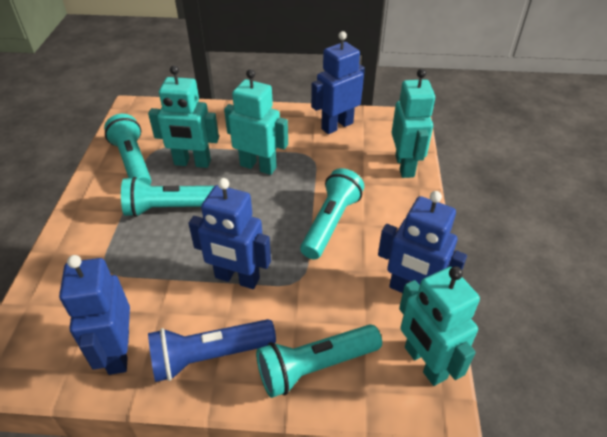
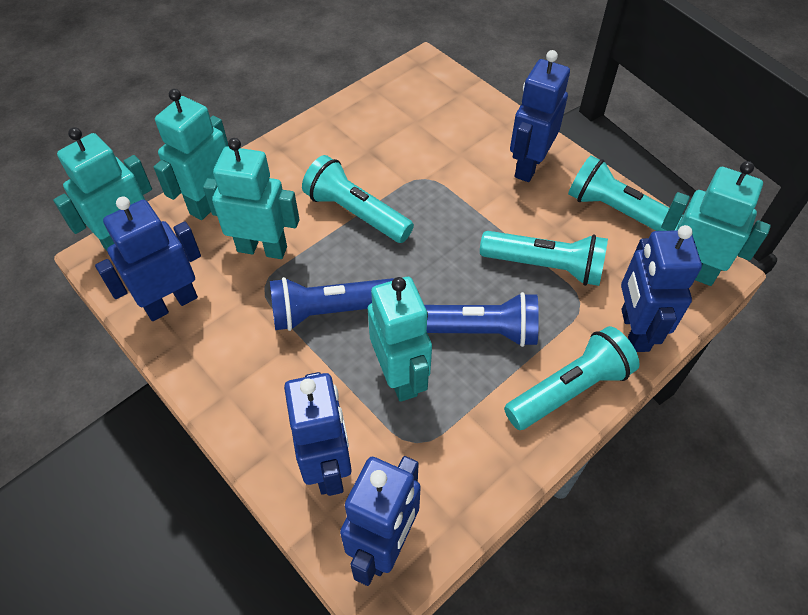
blue flashlight: [148,319,276,382] = 1 -> [270,277,394,331] [424,292,539,347] = 2
blue robot: [59,255,130,375] [188,178,271,289] [311,31,365,134] [378,191,467,293] = 4 -> [95,197,201,321] [284,372,352,496] [340,456,421,586] [510,50,570,182] [621,225,702,352] = 5
turquoise robot: [148,65,219,168] [224,69,288,175] [391,69,435,178] [399,266,480,386] = 4 -> [53,127,152,252] [154,89,228,220] [203,138,299,259] [368,277,432,402] [661,161,771,286] = 5

